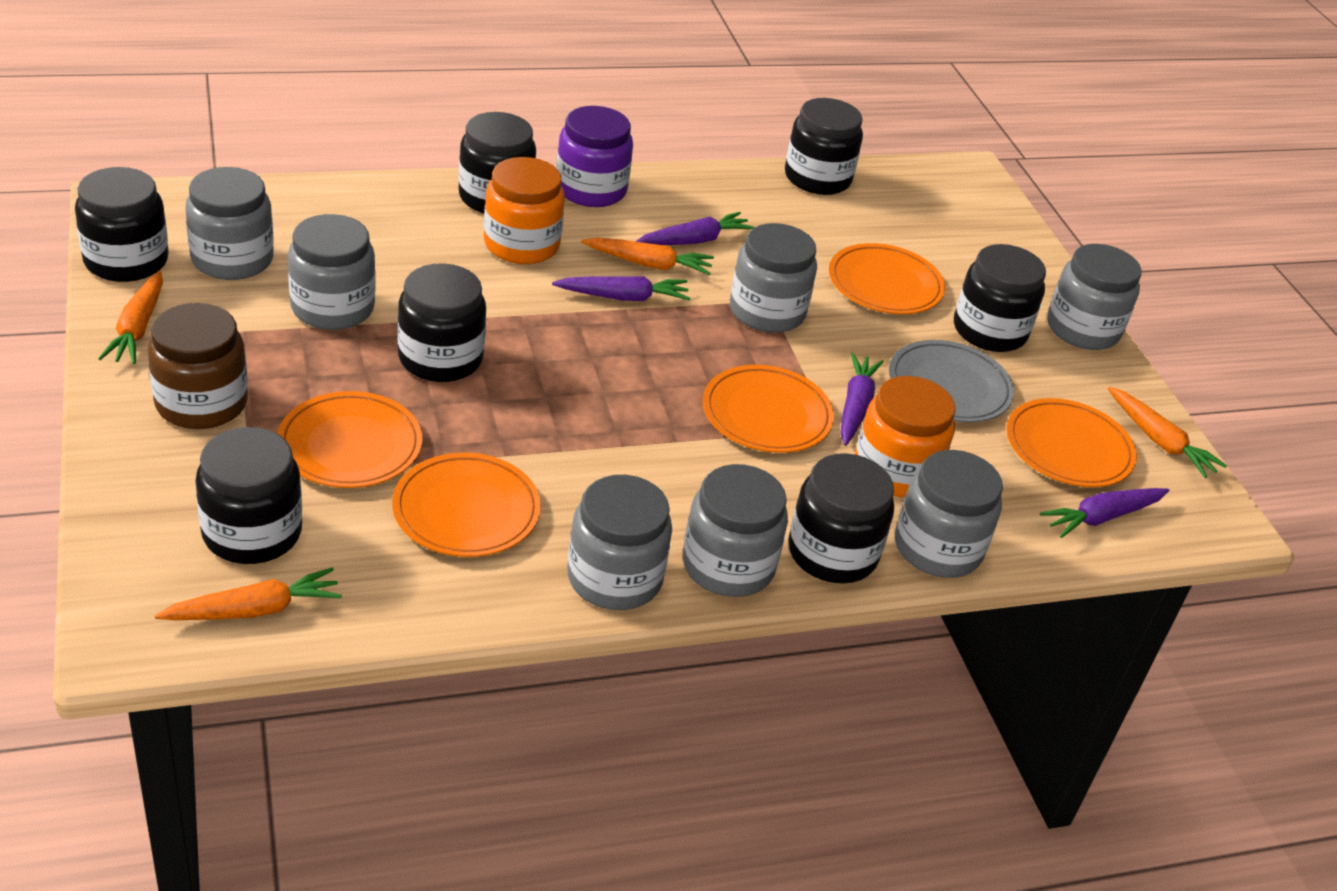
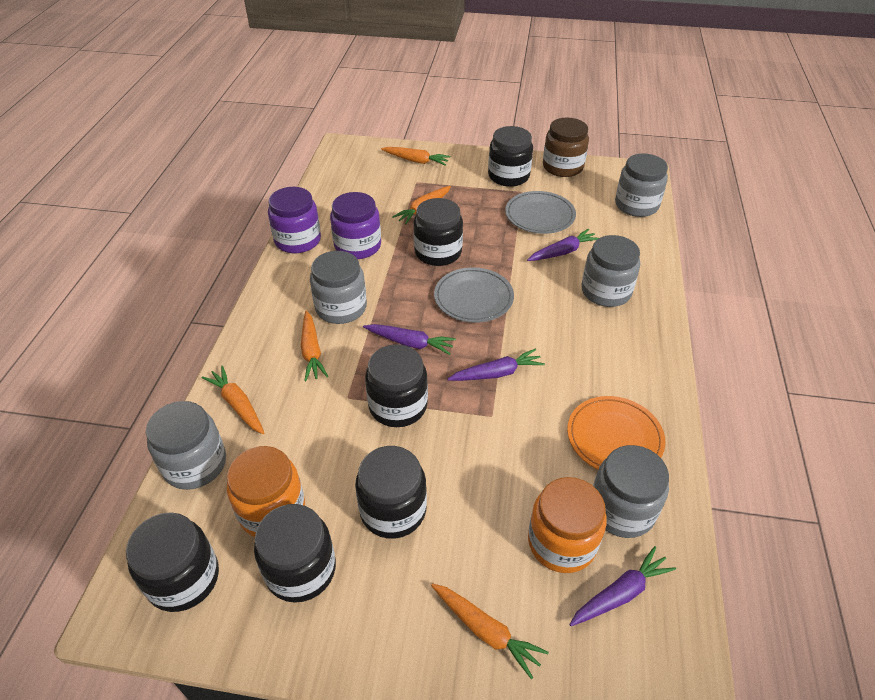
black jar: [75,167,169,282] [195,427,302,564] [398,263,486,382] [459,112,536,213] [785,98,863,195] [788,453,894,583] [954,244,1046,352] = 7 -> [126,513,219,612] [254,504,336,603] [355,446,427,539] [365,345,428,427] [413,198,463,266] [488,126,533,187] = 6
grey jar: [185,167,274,280] [288,214,375,330] [567,475,672,610] [683,464,788,597] [730,223,817,333] [895,450,1003,578] [1047,244,1142,350] = 7 -> [146,401,226,490] [310,251,367,324] [581,235,640,307] [593,445,669,538] [615,153,668,217] = 5
grey plate: [889,340,1014,423] = 1 -> [434,267,514,323] [505,191,576,234] = 2
orange carrot: [98,271,163,364] [154,567,342,620] [581,237,714,275] [1108,387,1227,478] = 4 -> [202,366,264,434] [301,311,329,381] [381,147,451,166] [392,186,451,225] [431,583,549,679] = 5
orange plate: [277,391,422,488] [392,453,541,557] [703,365,834,453] [829,243,945,314] [1006,398,1137,487] = 5 -> [567,396,666,469] = 1
purple jar: [556,106,633,207] = 1 -> [268,187,321,253] [330,192,381,259] = 2

